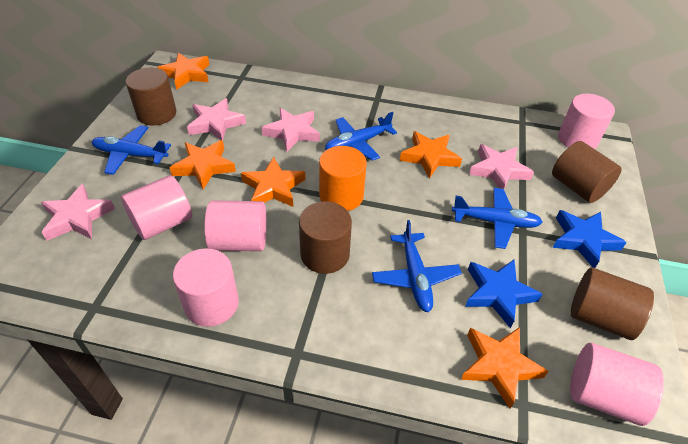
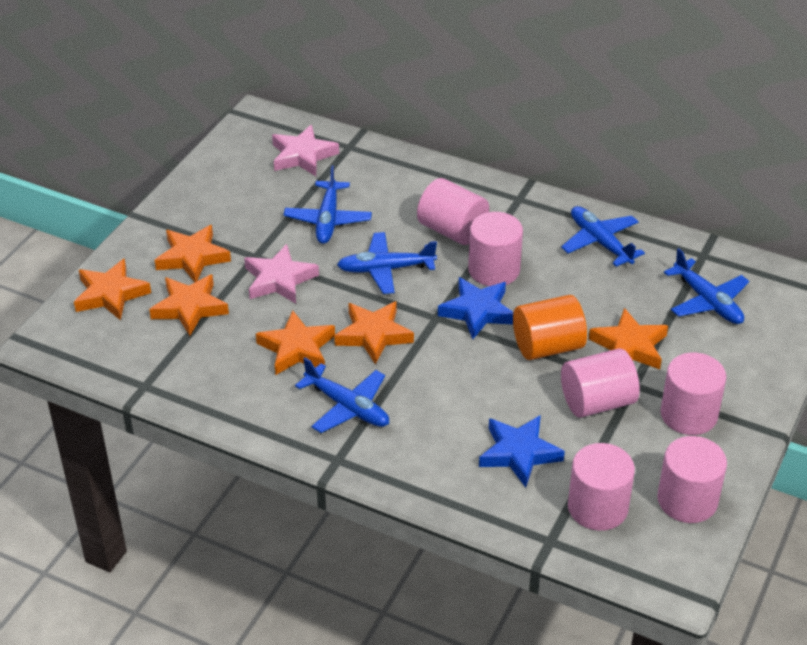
blue plane: [92,125,171,175] [325,112,397,161] [372,220,462,312] [452,188,542,249] = 4 -> [284,166,372,244] [295,358,389,433] [337,232,437,294] [561,206,645,267] [664,248,749,324] = 5
brown cylinder: [126,68,176,125] [299,201,352,274] [552,141,622,203] [571,268,654,340] = 4 -> none = 0
orange star: [157,53,210,90] [170,140,236,189] [241,157,305,207] [400,131,462,179] [461,327,549,408] = 5 -> [74,258,151,320] [149,274,229,336] [155,225,231,282] [256,311,335,375] [334,301,414,365] [589,308,668,369] = 6
pink cylinder: [121,175,192,240] [173,248,239,327] [204,200,267,251] [558,94,615,149] [570,343,664,426] = 5 -> [417,178,489,245] [468,212,523,286] [561,348,640,418] [568,443,635,531] [657,436,727,523] [660,353,726,435] = 6
pink star: [41,184,115,241] [187,98,246,140] [261,108,320,152] [469,144,534,189] = 4 -> [244,244,319,304] [272,125,339,176] = 2

